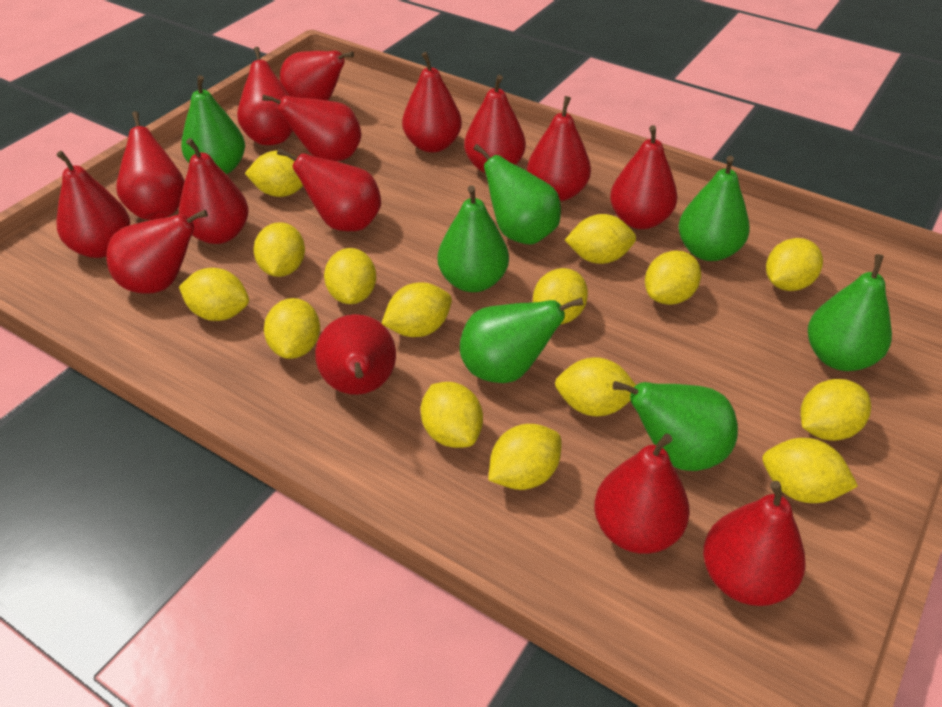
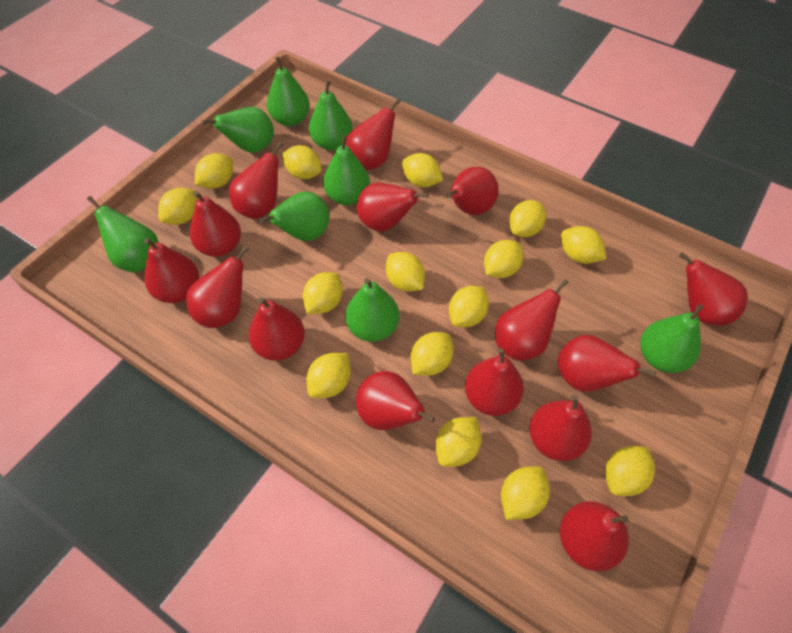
green pear: [181,75,245,174] [438,186,509,292] [460,297,584,383] [473,144,561,245] [613,381,738,471] [678,156,750,261] [808,254,892,371] = 7 -> [87,196,158,273] [202,107,274,153] [260,192,329,241] [267,56,310,127] [309,80,353,151] [323,135,370,205] [345,278,399,342] [641,304,704,373] = 8

